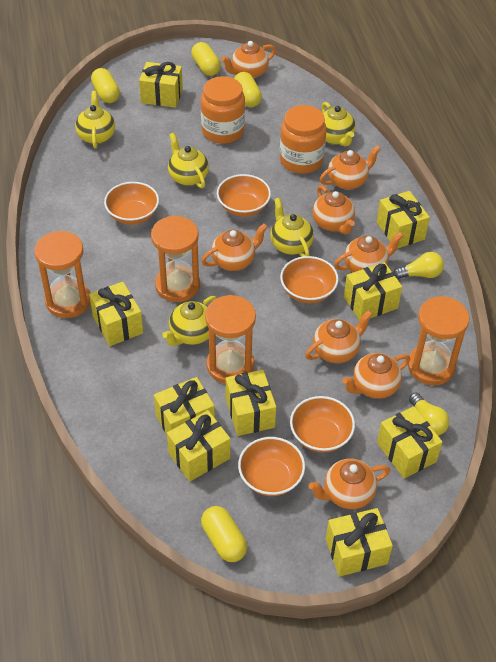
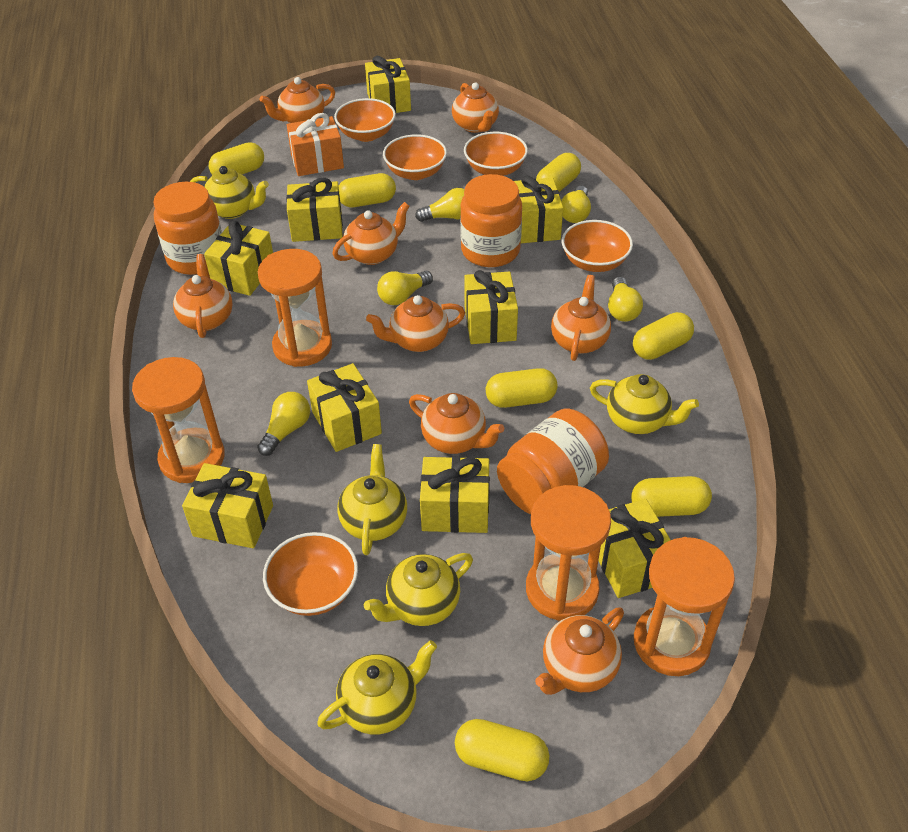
orange gift: none = 0 -> [287,113,344,176] = 1
orange jar: [201,76,245,144] [280,105,327,174] = 2 -> [153,182,222,275] [460,174,522,267] [497,409,609,514] = 3
yellow capsule: [91,68,120,103] [191,42,221,76] [201,506,247,562] [234,72,262,107] = 4 -> [209,142,264,175] [339,173,396,207] [455,719,549,781] [486,368,558,408] [536,153,581,192] [631,476,712,517] [633,312,694,360] = 7
yellow light bulb: [393,252,444,279] [409,393,449,436] = 2 -> [257,392,310,456] [377,271,433,305] [415,188,465,222] [561,186,591,223] [608,277,643,322] = 5

